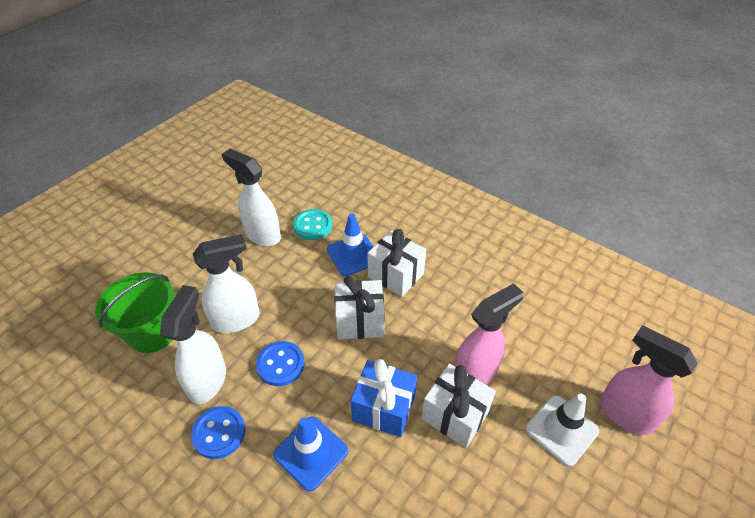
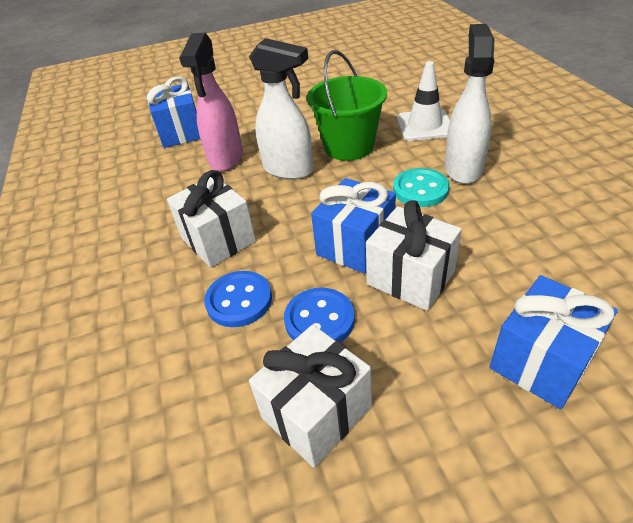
blue gift: [351,359,417,437] = 1 -> [147,76,200,148] [311,178,396,274] [489,275,618,409] = 3
blue traffic cone: [273,417,348,491] [327,214,373,276] = 2 -> none = 0
pink spray bottle: [455,283,524,385] [600,325,698,435] = 2 -> [179,33,243,172] = 1
white spray bottle: [160,285,226,404] [193,234,260,333] [222,149,281,246] = 3 -> [249,38,313,180] [445,24,494,184] = 2

